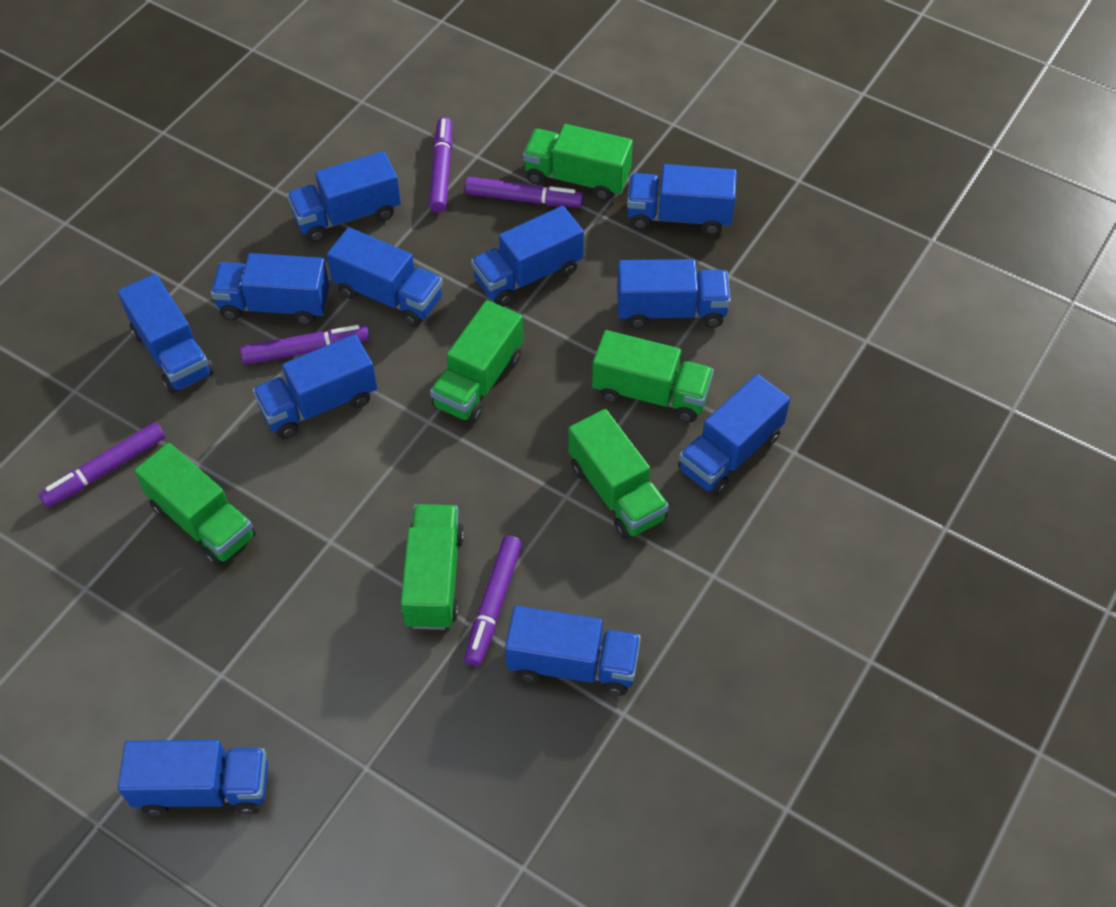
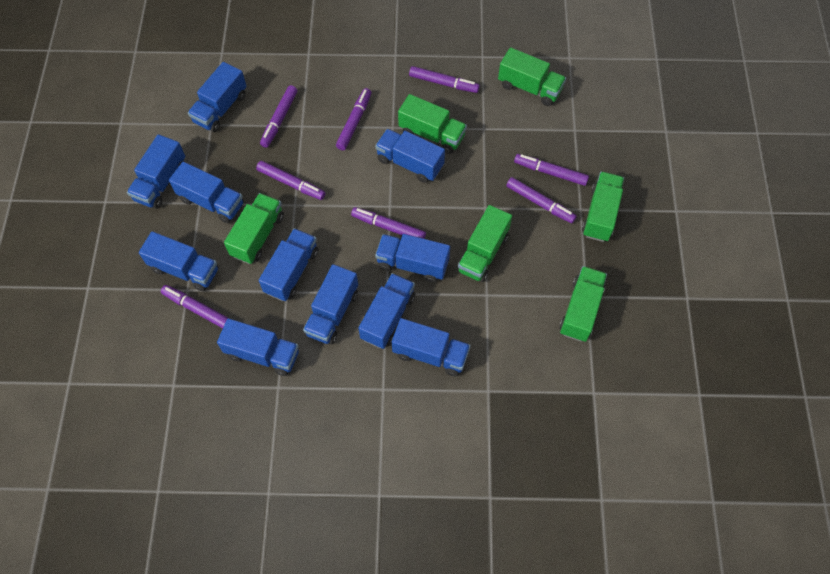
purple marker: [39,422,165,507] [240,325,369,365] [429,117,452,213] [464,536,522,666] [465,177,583,207] = 5 -> [161,285,230,328] [256,161,325,200] [260,85,298,148] [336,88,372,150] [351,207,426,239] [409,66,480,93] [506,177,577,223] [514,154,589,186] = 8

